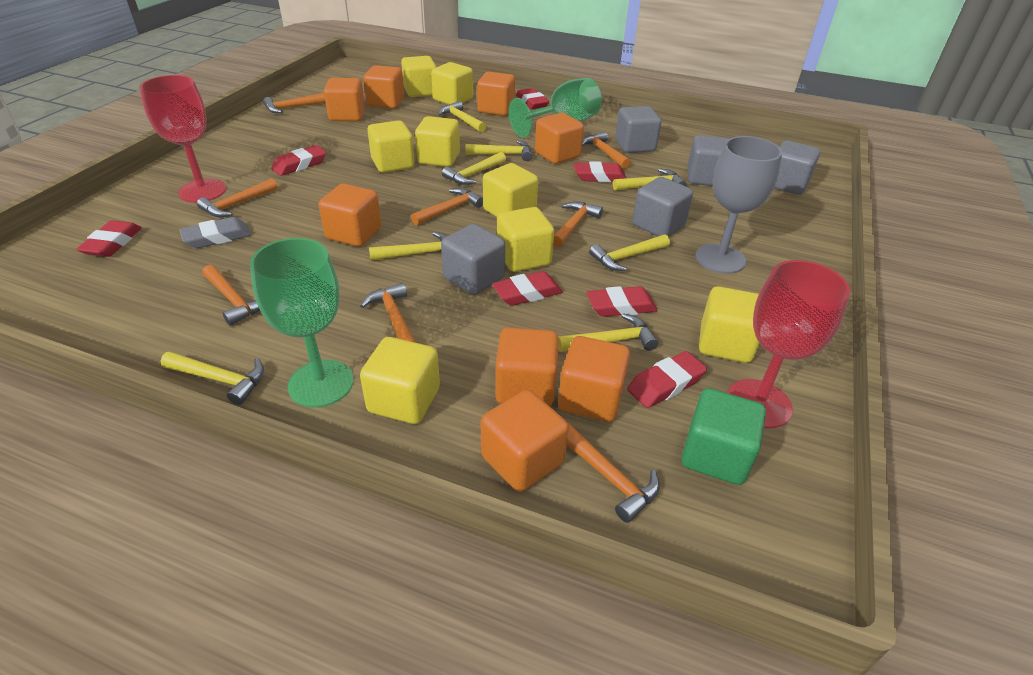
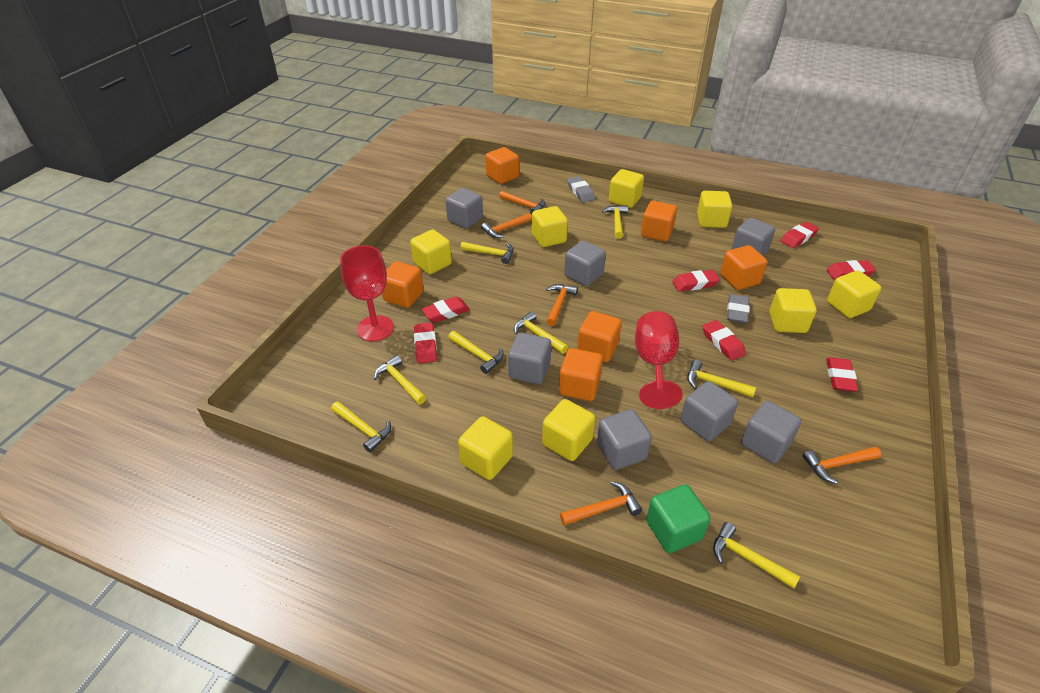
green goblet: [250,238,354,408] [508,78,602,138] = 2 -> none = 0
grey cube: [441,224,506,295] [615,106,661,153] [632,177,693,237] [687,135,729,186] [774,140,820,195] = 5 -> [445,188,483,229] [508,332,551,384] [564,240,606,286] [597,409,652,470] [681,381,738,441] [732,218,775,256] [741,401,801,463] = 7
grey eraser: [179,217,252,248] = 1 -> [567,176,595,202] [727,294,750,323] = 2
grey goblet: [696,136,782,274] = 1 -> none = 0
orange cube: [319,183,382,247] [324,78,365,121] [363,65,404,109] [477,72,515,116] [481,390,569,492] [495,328,559,406] [535,113,584,164] [558,336,630,422] = 8 -> [382,261,424,308] [486,147,519,184] [559,348,603,401] [577,311,622,362] [641,201,677,241] [720,245,767,290] = 6
orange hammer: [197,178,278,217] [202,265,260,326] [263,93,325,113] [360,283,416,343] [411,188,483,225] [553,201,603,247] [567,423,660,523] [582,131,631,169] = 8 -> [481,213,532,238] [499,191,545,214] [546,284,578,326] [560,481,642,526] [802,447,881,484] = 5

